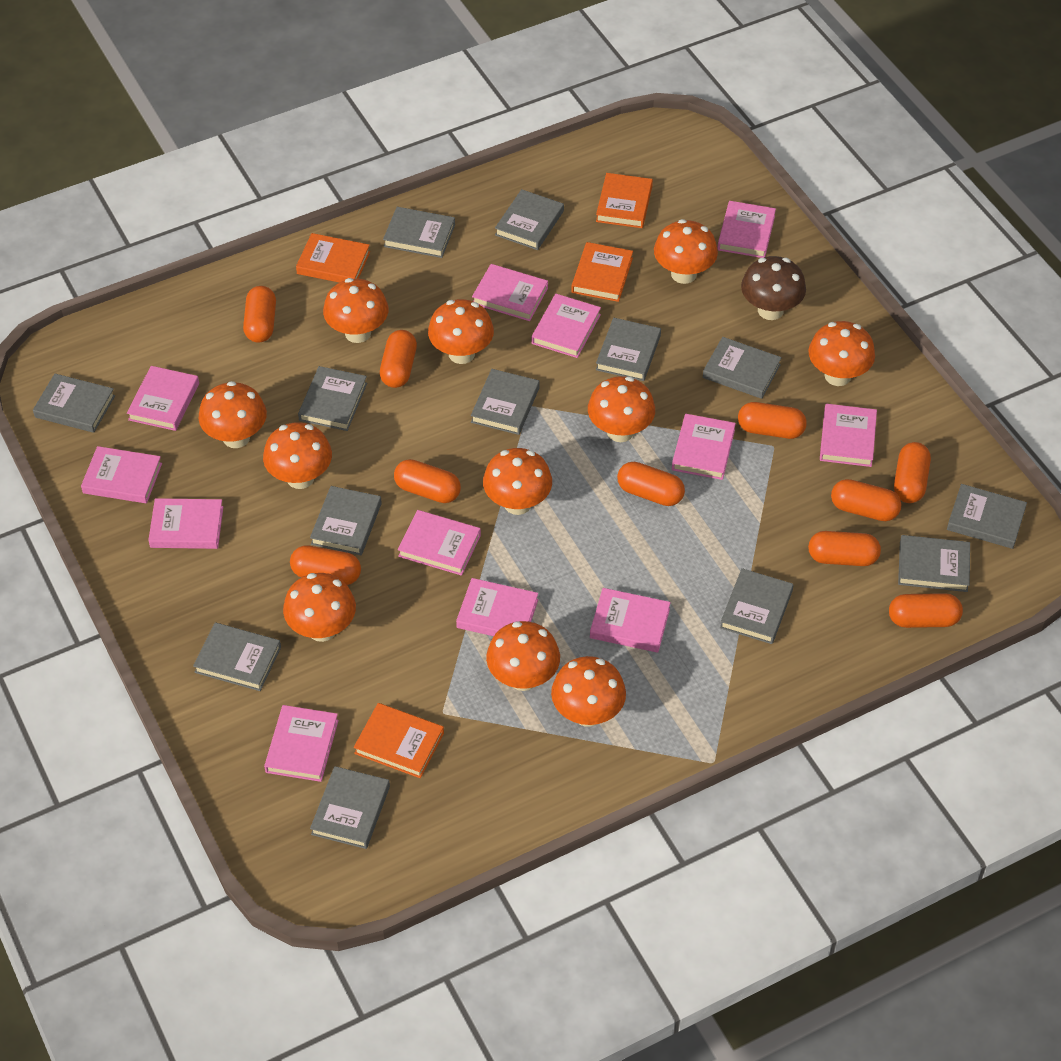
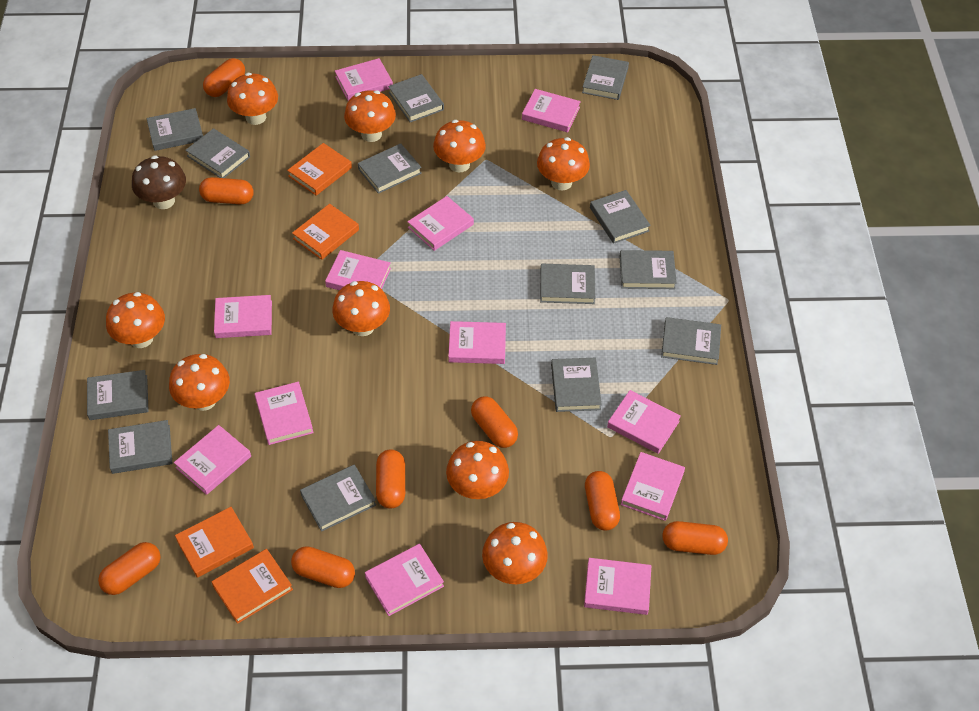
orange capsule: [243,286,276,343] [290,545,361,585] [380,330,417,388] [394,459,461,503] [617,462,685,506] [738,402,807,439] [808,531,881,566] [831,479,901,521] [889,593,963,628] [894,442,931,503] = 10 -> [98,542,161,595] [199,177,254,204] [203,58,245,97] [291,546,355,588] [376,449,405,508] [471,396,518,448] [585,471,620,531] [662,521,728,555] = 8
orange mushroom: [199,381,267,448] [263,422,332,489] [283,573,356,642] [323,278,389,343] [428,299,494,364] [483,448,552,515] [486,621,560,691] [551,656,626,727] [588,376,655,442] [654,219,718,284] [808,321,875,386] = 11 -> [106,292,165,348] [169,354,230,411] [227,73,278,125] [332,281,390,336] [344,90,396,142] [433,120,486,172] [446,441,509,499] [482,522,548,584] [537,137,590,191] = 9

